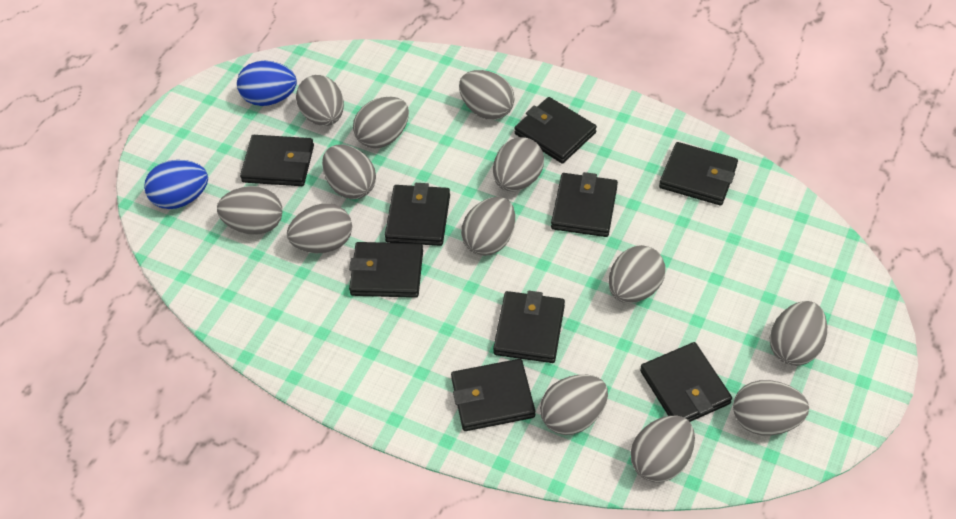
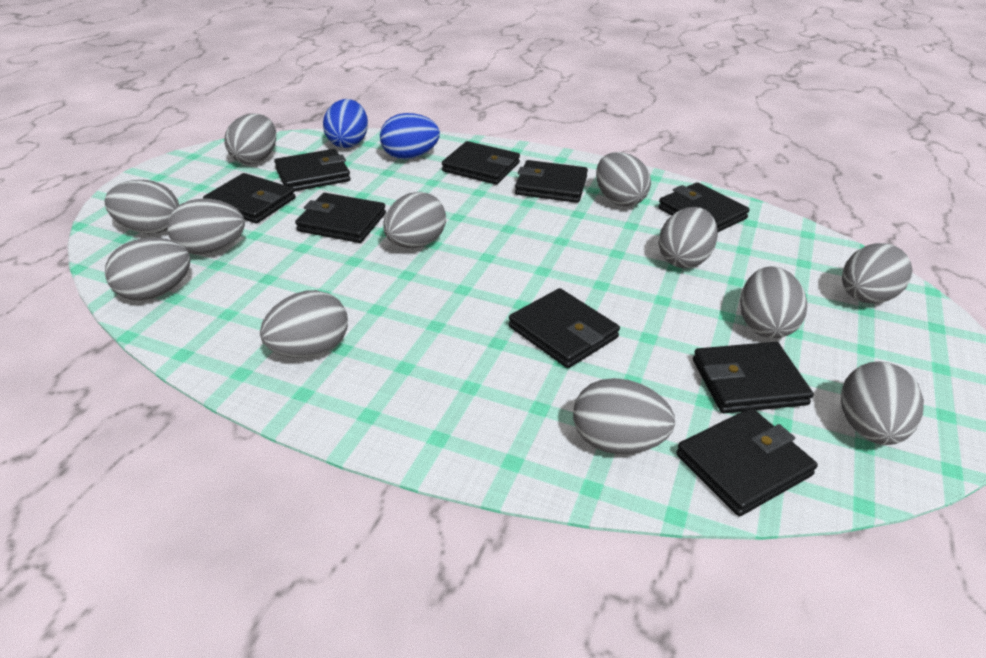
grey egg: [217,186,282,235] [287,203,352,253] [296,75,344,126] [322,145,376,199] [353,97,409,148] [459,70,515,120] [461,197,515,256] [493,137,544,191] [540,375,608,435] [608,245,666,303] [630,415,695,482] [733,380,809,435] [770,301,827,366] = 13 -> [105,180,179,234] [105,238,191,301] [167,199,245,255] [224,114,276,164] [260,290,348,358] [383,192,446,248] [573,378,675,454] [596,152,651,207] [659,207,718,268] [740,267,807,338] [841,361,924,445] [842,243,912,304] = 12

